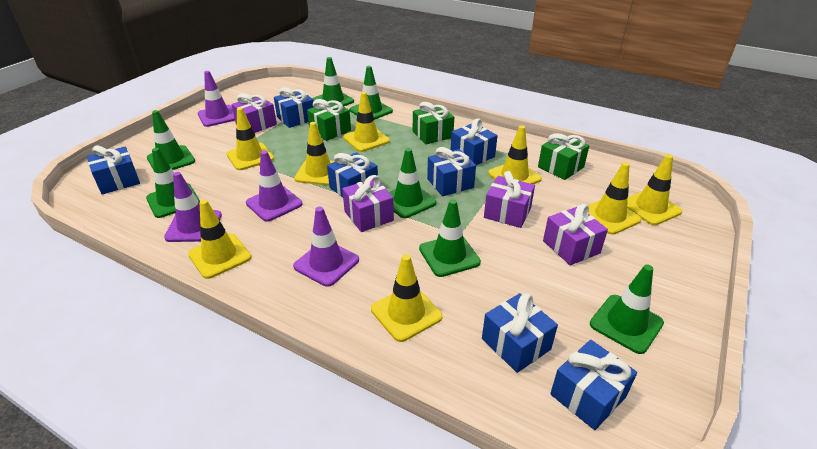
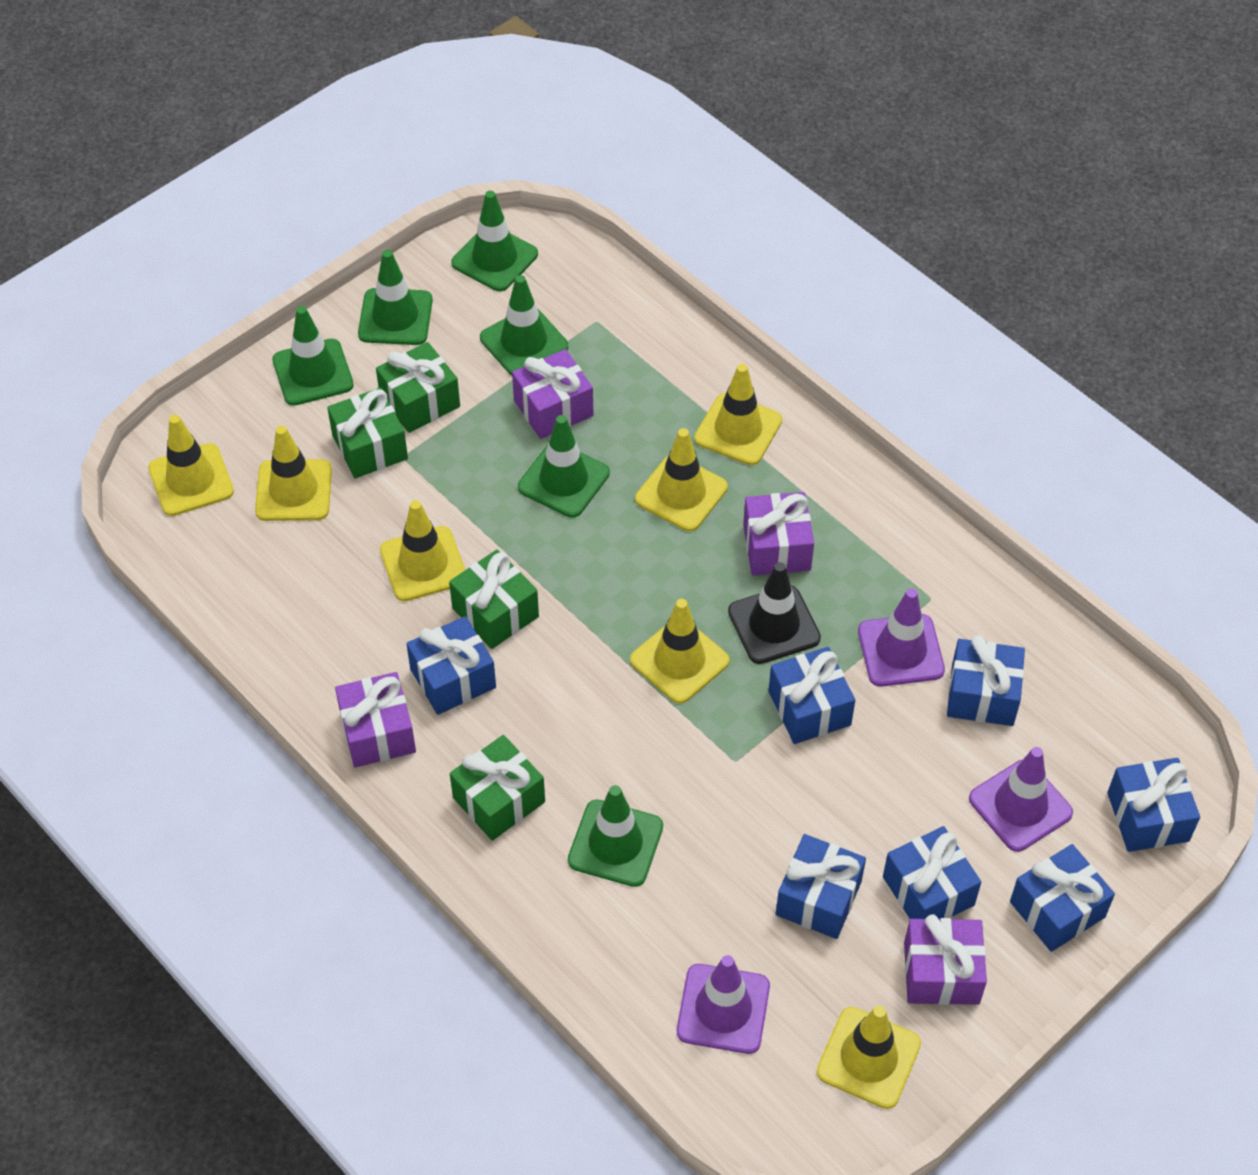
black traffic cone: none = 0 -> [728,562,821,664] = 1
green gift: [307,99,351,141] [413,102,454,144] [538,133,589,180] = 3 -> [327,387,408,478] [376,342,460,433] [449,550,539,649] [450,735,545,841] = 4
green traffic cone: [146,148,200,218] [147,110,195,170] [313,57,354,107] [350,66,393,120] [389,148,437,218] [419,199,481,277] [590,264,664,354] = 7 -> [272,306,354,406] [358,250,433,345] [451,191,538,291] [480,275,568,376] [518,415,610,518] [568,785,663,887] = 6
purple traffic cone: [164,172,222,242] [198,71,235,127] [246,151,303,222] [293,207,359,287] = 4 -> [677,955,770,1054] [858,588,945,687] [969,747,1073,852] = 3
yellow traffic cone: [188,200,251,279] [226,107,274,170] [294,122,335,185] [343,92,390,152] [371,254,442,342] [488,125,542,184] [588,162,641,235] [627,154,682,225] = 8 -> [148,415,234,516] [255,426,332,521] [380,500,465,601] [630,599,729,704] [635,428,728,531] [694,364,782,465] [817,1005,921,1109] = 7

